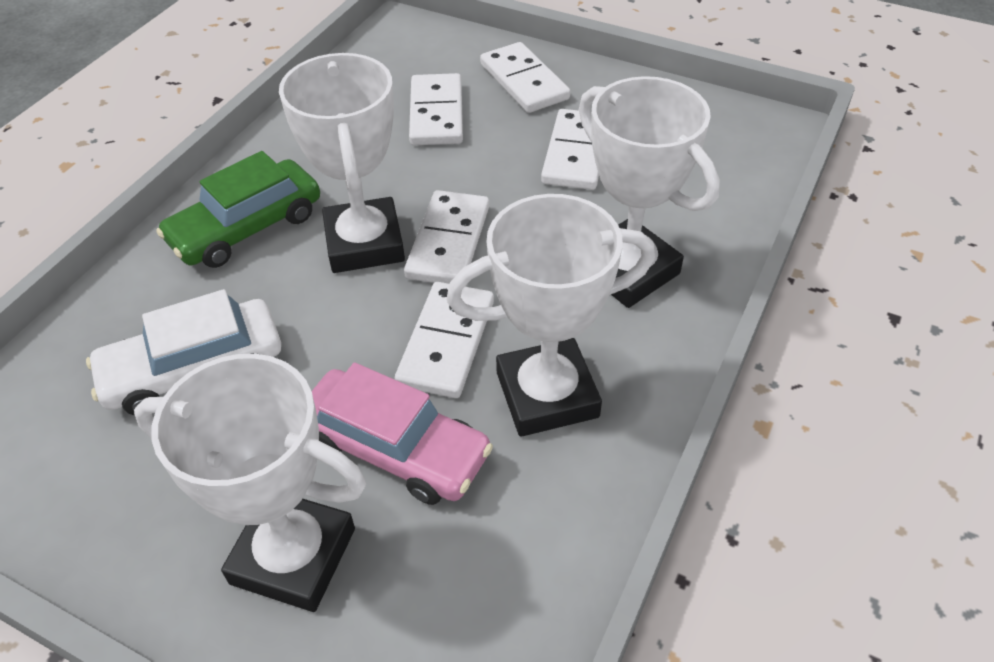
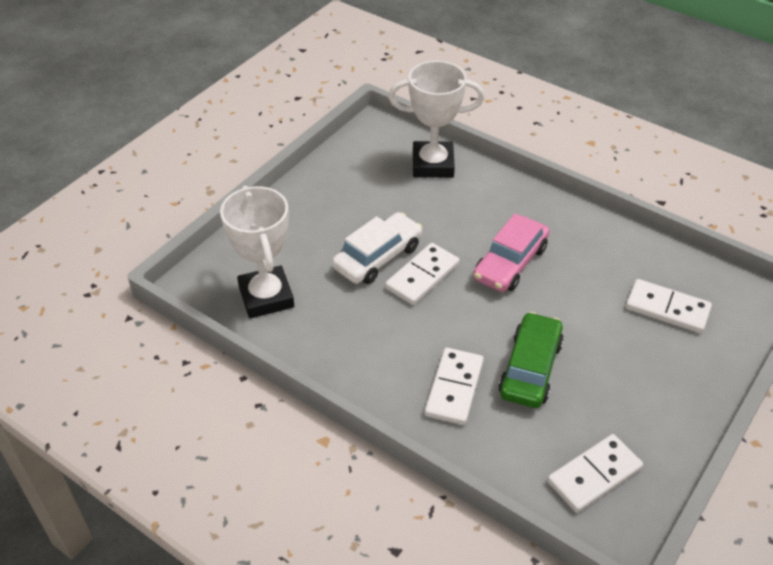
white domino: [395,282,494,398] [404,190,489,284] [409,73,463,145] [480,42,570,113] [541,109,599,190] = 5 -> [385,243,460,305] [425,348,484,425] [547,434,643,513] [626,279,712,333] = 4
white trophy: [134,354,366,612] [279,53,405,273] [446,194,655,437] [579,76,720,308] = 4 -> [220,185,294,318] [389,61,484,178] = 2

